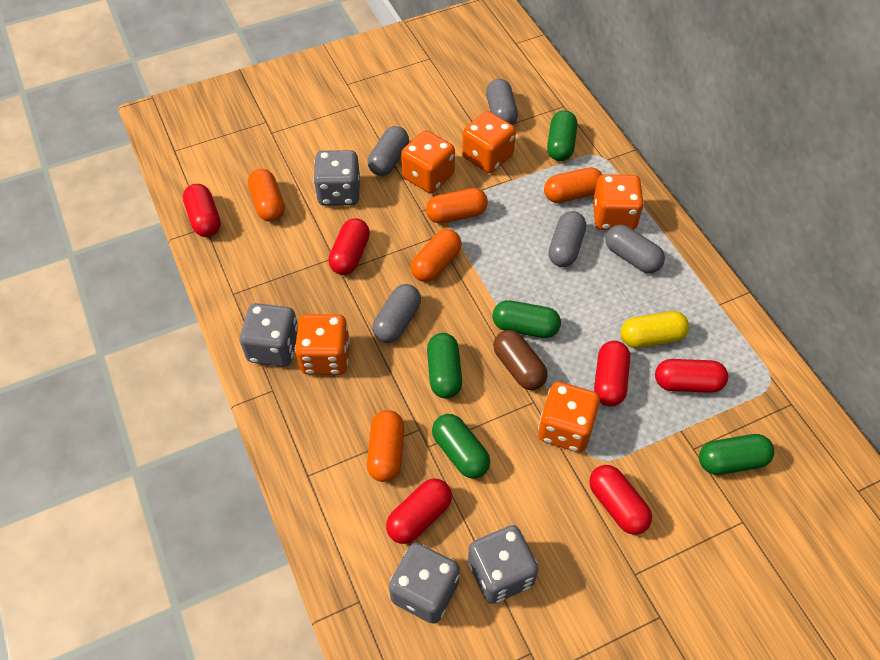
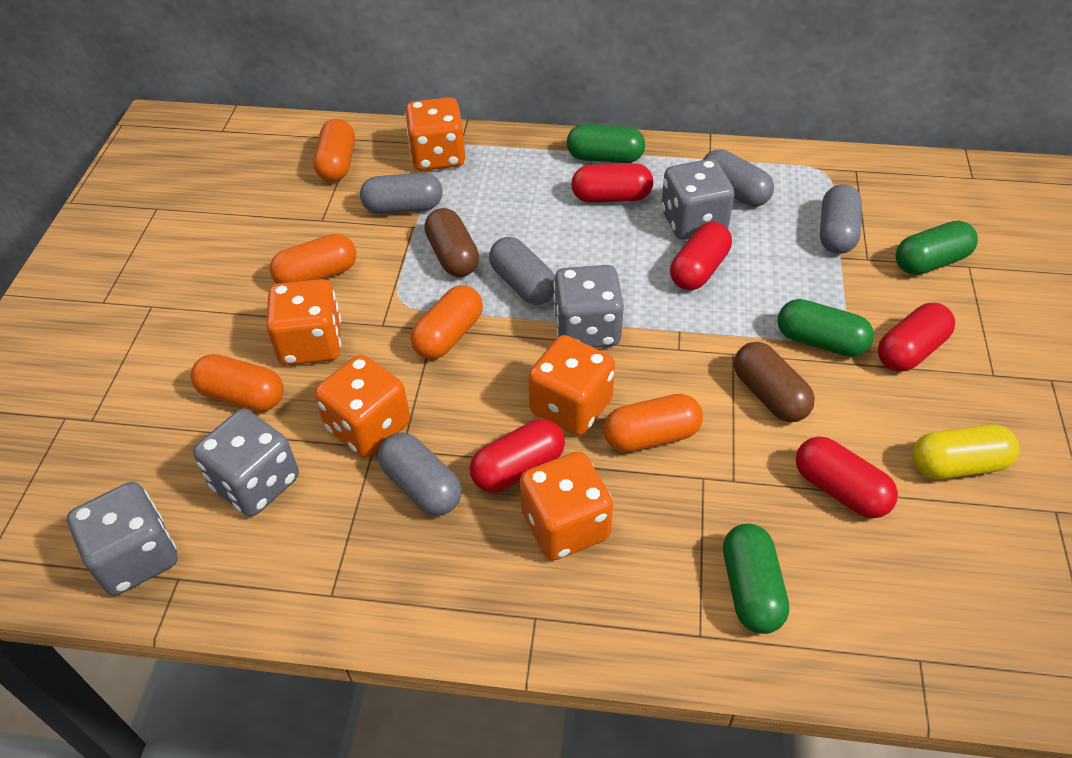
brown capsule: [493,330,548,390] = 1 -> [424,208,479,277] [734,342,815,422] = 2
green capsule: [427,333,462,398] [432,414,490,479] [493,300,561,338] [547,110,577,161] [699,434,774,475] = 5 -> [567,124,645,163] [723,524,789,634] [777,299,874,357] [896,220,978,275] = 4
red capsule: [183,184,221,237] [328,218,370,275] [386,478,452,544] [589,465,652,535] [594,341,630,406] [655,359,728,393] = 6 -> [470,419,565,493] [571,163,653,203] [670,222,732,290] [796,437,898,518] [878,303,955,372] = 5

